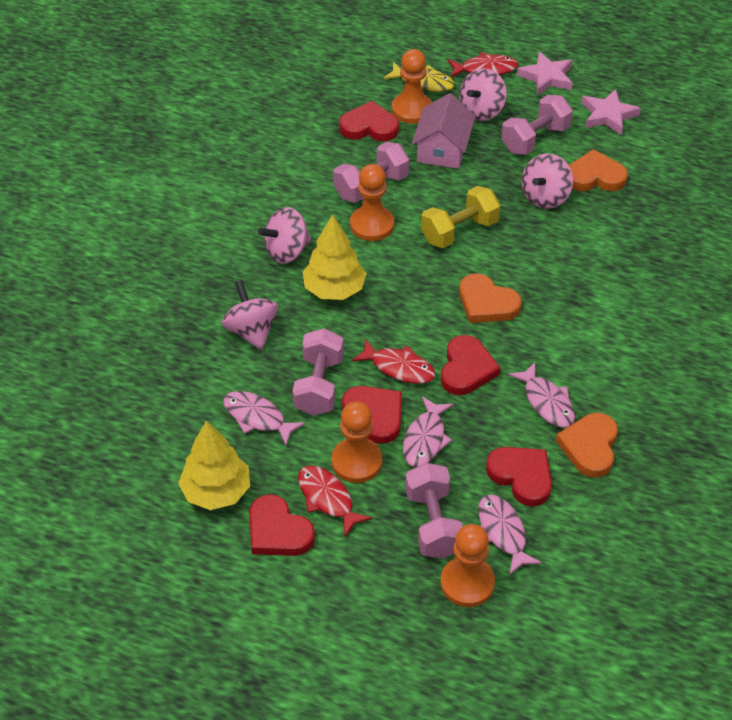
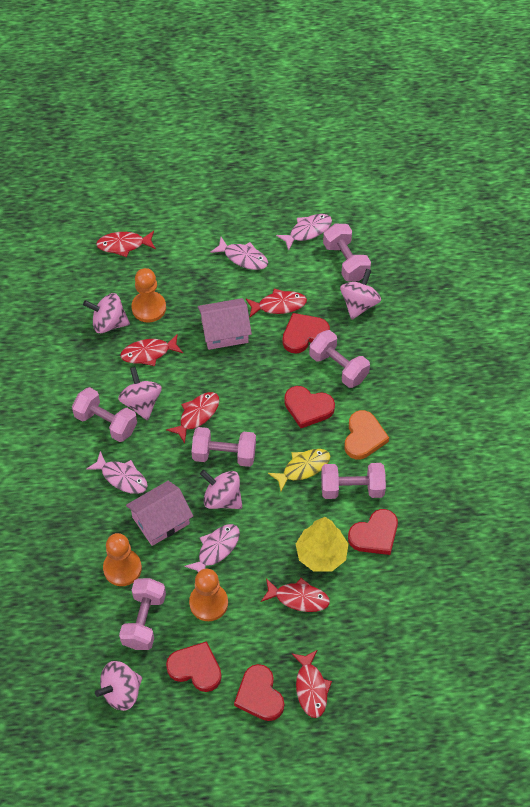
orange heart: [459,274,521,323] [556,413,618,478] [569,149,628,191] = 3 -> [344,410,389,460] = 1
orange pawn: [332,402,382,483] [350,164,394,241] [392,49,432,124] [440,524,495,607] = 4 -> [103,533,142,586] [131,268,166,323] [189,569,228,621] = 3
pink dumbbell: [293,328,344,416] [333,142,410,203] [405,463,463,559] [501,95,573,155] = 4 -> [72,387,137,442] [119,578,166,650] [191,427,256,467] [309,330,370,388] [321,463,386,499] [323,224,371,281] = 6
pink house: [412,93,475,169] = 1 -> [126,481,193,546] [198,298,252,350] = 2
pink spinning top: [222,280,278,350] [258,207,311,264] [459,68,507,121] [522,154,573,209] = 4 -> [83,293,130,333] [95,661,142,711] [118,367,162,420] [200,470,242,509] [340,268,381,319] = 5
pink star: [517,51,573,96] [582,89,641,135] = 2 -> none = 0
red fish: [298,465,372,537] [352,339,436,384] [447,52,519,78] = 3 -> [96,231,156,257] [120,334,183,366] [166,392,219,443] [246,288,307,318] [261,578,330,612] [292,650,332,718] = 6
yellow dumbbell: [421,186,500,248] = 1 -> none = 0
yellow tree: [178,420,250,510] [303,214,367,300] = 2 -> [296,517,349,572] = 1

